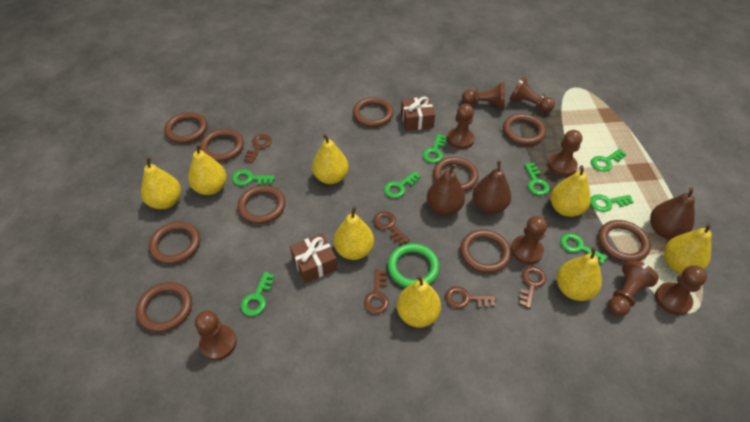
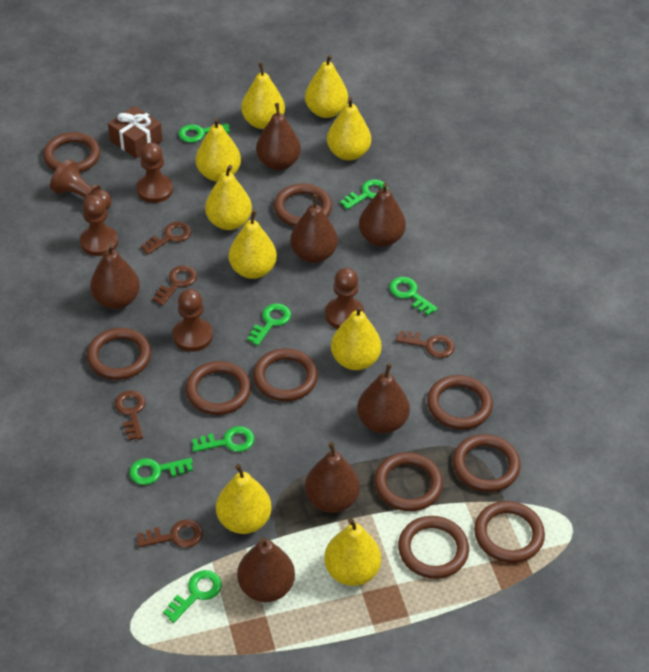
brown gift: [290,233,337,283] [401,97,435,131] = 2 -> [108,106,163,158] = 1
brown pawn: [195,310,237,361] [447,104,475,149] [462,82,505,109] [509,77,555,112] [511,216,547,264] [548,130,582,176] [608,260,659,317] [655,265,707,315] = 8 -> [50,159,112,209] [80,195,118,256] [136,143,173,203] [173,289,213,352] [325,268,364,329] = 5
brown pear: [427,164,465,215] [473,161,511,214] [650,187,695,239] = 3 -> [90,244,140,309] [237,537,295,602] [256,103,301,170] [290,194,338,263] [305,442,360,513] [357,363,410,433] [359,183,406,247] = 7
green key: [232,169,275,186] [241,272,274,316] [384,171,421,198] [422,134,446,163] [524,163,550,195] [560,233,608,264] [590,194,634,212] [591,149,626,172] = 8 -> [129,458,193,485] [163,570,222,623] [179,123,230,143] [192,426,254,452] [247,303,291,346] [340,179,388,210] [389,277,438,315] = 7
green ring: [388,243,440,288] = 1 -> none = 0
yellow pear: [141,157,181,209] [188,143,227,195] [312,134,349,184] [334,206,374,260] [397,275,441,327] [550,165,591,217] [557,247,602,301] [664,223,712,273] = 8 -> [196,118,241,181] [205,165,252,230] [216,464,272,534] [229,210,277,279] [241,62,285,129] [305,54,348,118] [324,518,381,586] [327,97,371,161] [331,306,382,370] = 9

